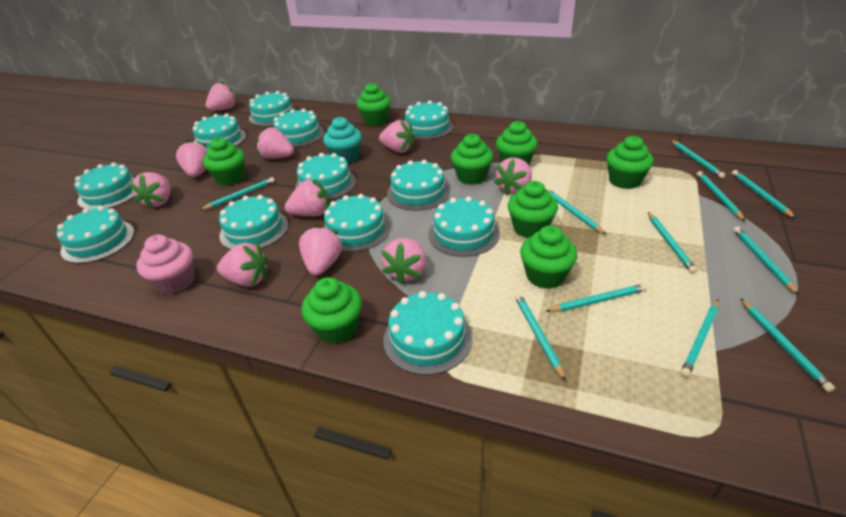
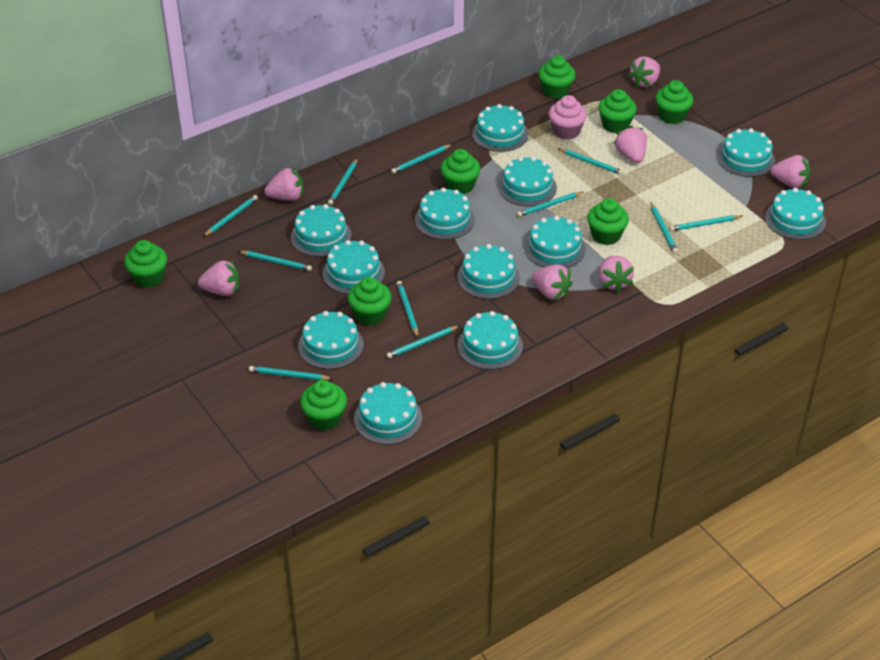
pink strawberry: [129,172,170,209] [176,140,207,177] [206,82,237,110] [217,242,269,287] [256,127,294,159] [285,179,329,216] [299,225,343,276] [379,120,415,153] [382,238,426,285] [494,157,532,196] = 10 -> [198,259,240,296] [264,167,303,201] [532,265,573,300] [599,256,634,293] [614,126,647,163] [628,56,660,88] [771,155,810,188] = 7
turquoise cupcake: [323,117,362,163] = 1 -> none = 0

